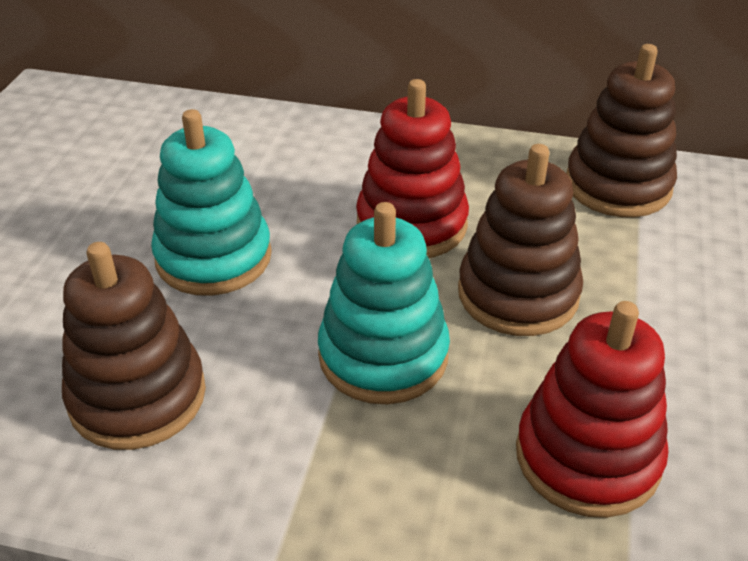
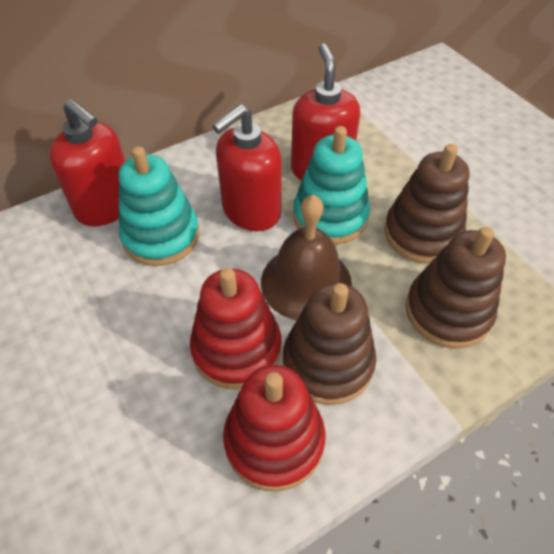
brown bell: none = 0 -> [261,194,352,320] = 1
red soap dispenser: none = 0 -> [49,99,125,226] [212,104,282,231] [291,43,360,181] = 3

